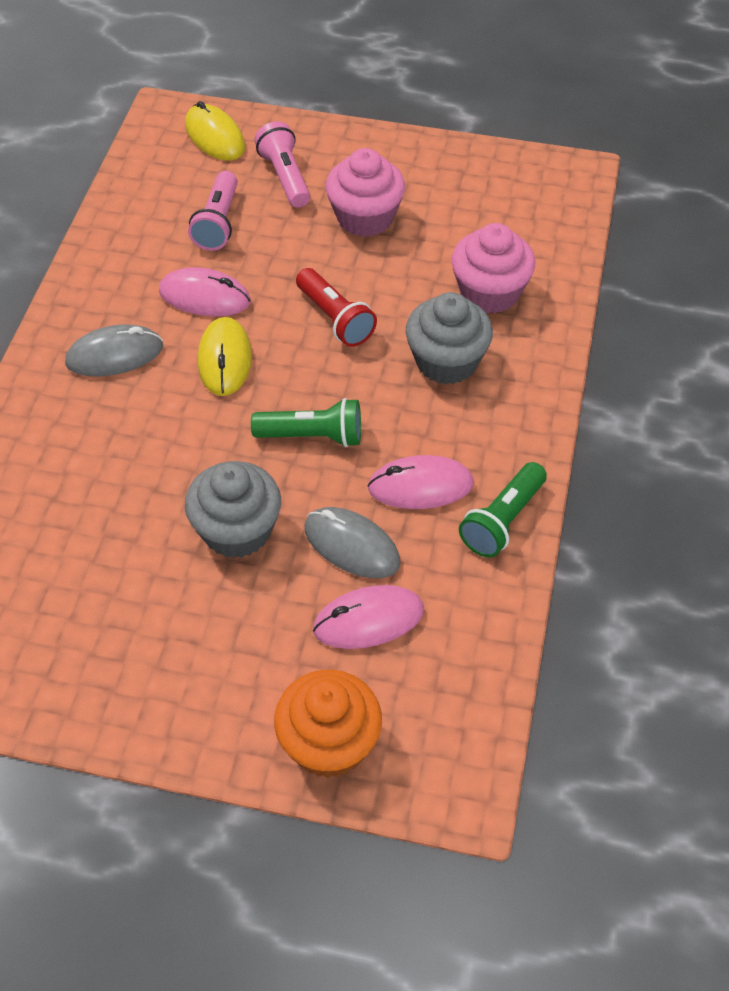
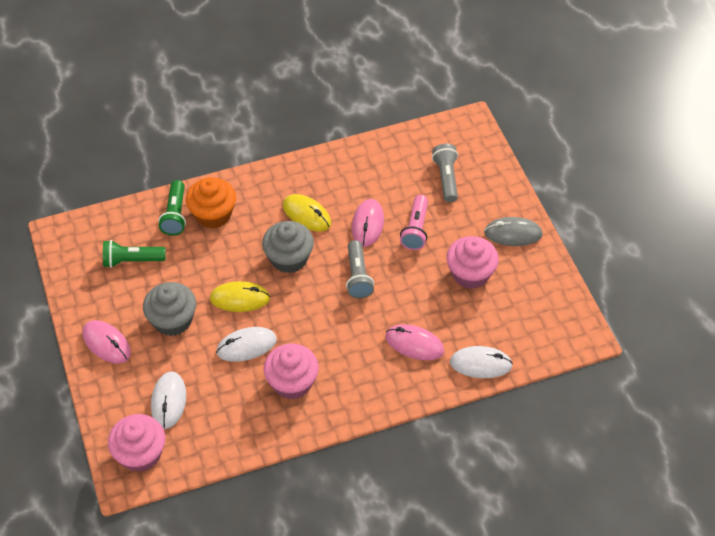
grey flashlight: none = 0 -> [346,240,374,299] [432,144,458,202] = 2
grey mouse: [65,324,163,377] [305,507,400,578] = 2 -> [484,217,543,246] = 1
pink cupcake: [325,148,405,237] [452,223,535,314] = 2 -> [108,414,165,472] [264,344,319,399] [447,236,499,289] = 3
pink flashlight: [188,171,238,251] [255,121,310,208] = 2 -> [400,195,428,250] = 1
red flashlight: [296,268,377,347] = 1 -> none = 0
white mouse: none = 0 -> [151,372,186,429] [216,327,277,362] [450,346,513,378] = 3

